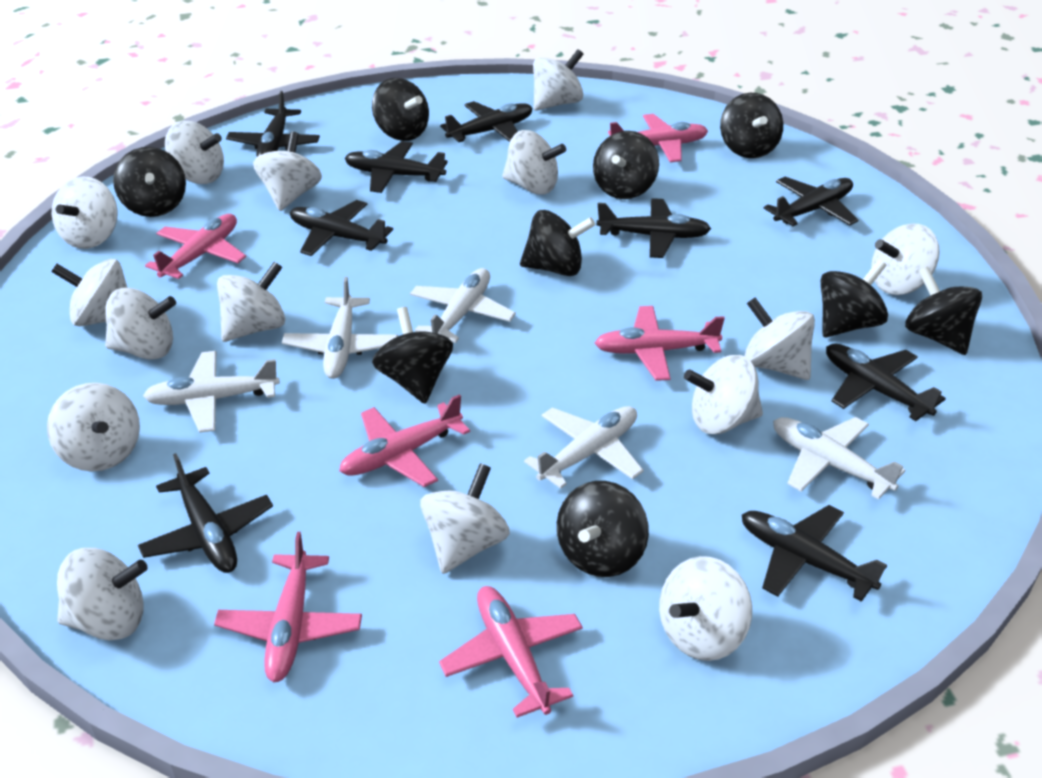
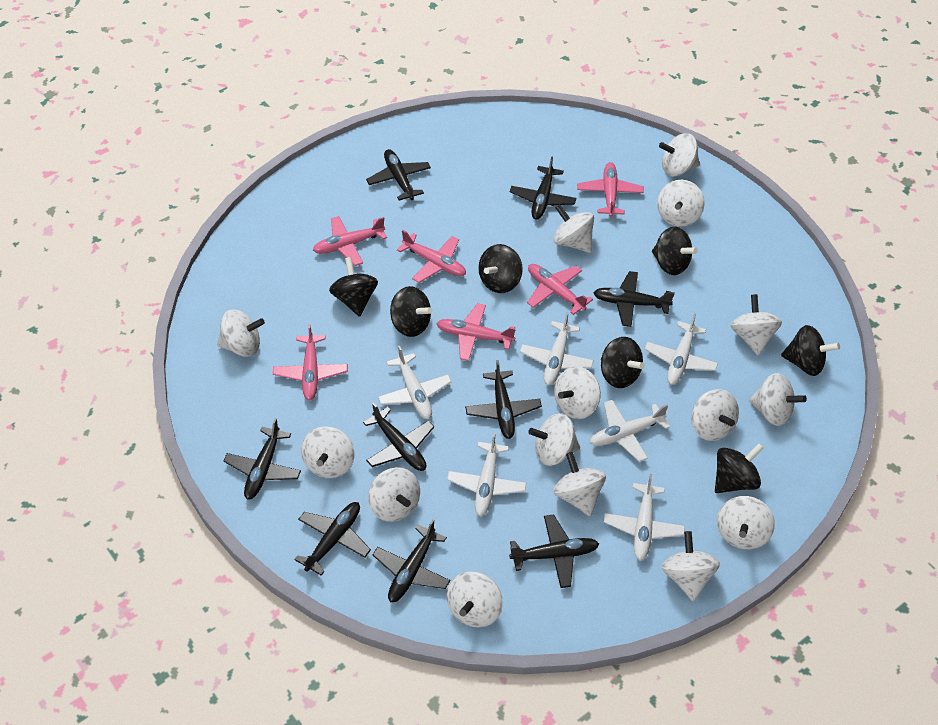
black spinning top: [113,147,186,217] [372,78,429,141] [372,307,453,404] [520,210,595,276] [557,481,649,577] [593,131,659,199] [720,93,783,158] [821,259,888,337] [905,266,982,355] = 9 -> [329,257,378,317] [390,286,433,337] [479,244,523,293] [601,337,645,388] [652,227,698,275] [715,443,764,493] [781,325,840,376] = 7
white plane: [143,351,280,433] [282,277,398,379] [410,268,516,343] [524,406,644,489] [773,417,905,500] = 5 -> [378,346,452,419] [447,432,527,516] [520,312,594,386] [590,400,670,462] [604,474,685,561] [645,313,718,385] = 6

